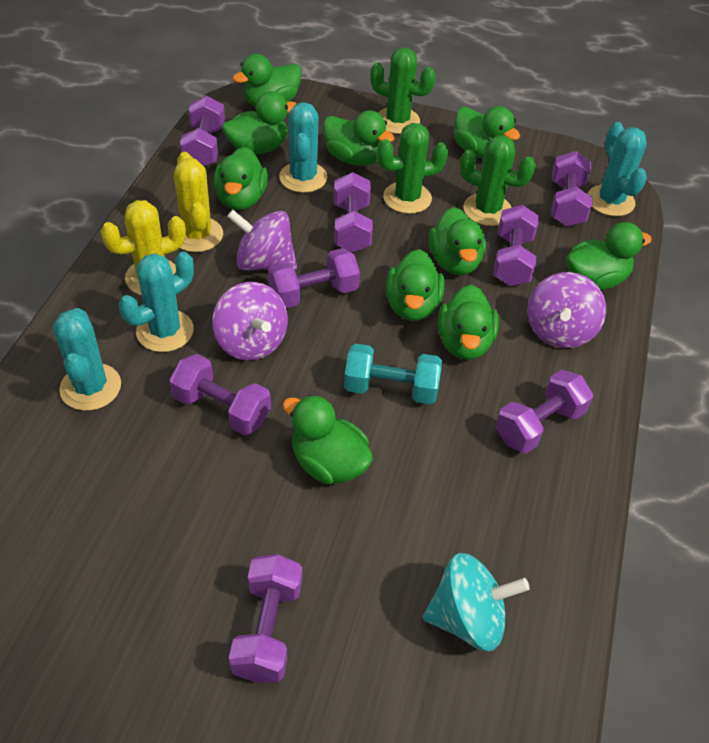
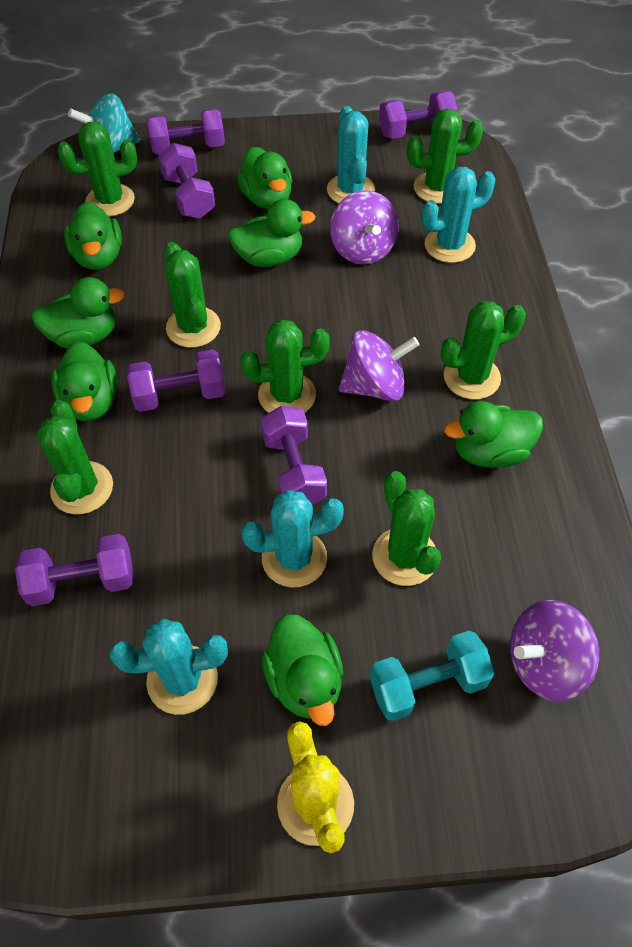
green cactus: [370,47,436,134] [377,123,448,214] [460,135,536,226] = 3 -> [36,400,113,514] [57,122,137,217] [164,242,221,348] [240,320,330,413] [372,471,441,586] [407,109,483,204] [441,301,526,399] = 7
green duck: [213,147,268,210] [222,91,297,155] [232,54,302,107] [282,395,373,484] [323,110,395,166] [386,249,445,321] [429,207,486,275] [438,285,499,360] [454,106,520,159] [566,222,652,290] = 10 -> [31,277,125,348] [52,342,117,421] [64,202,122,270] [228,199,316,267] [237,147,292,209] [262,614,343,726] [444,401,543,468] = 7
purple dumbbell: [169,354,271,435] [180,95,225,166] [229,554,302,683] [268,248,360,308] [334,172,373,252] [493,205,539,286] [496,370,593,453] [551,151,592,226] = 8 -> [15,534,133,606] [127,349,226,412] [147,108,225,155] [158,143,215,219] [261,406,327,505] [379,91,457,139] = 6
yellow cactus: [101,200,186,295] [174,152,223,252] = 2 -> [277,721,354,853] = 1

